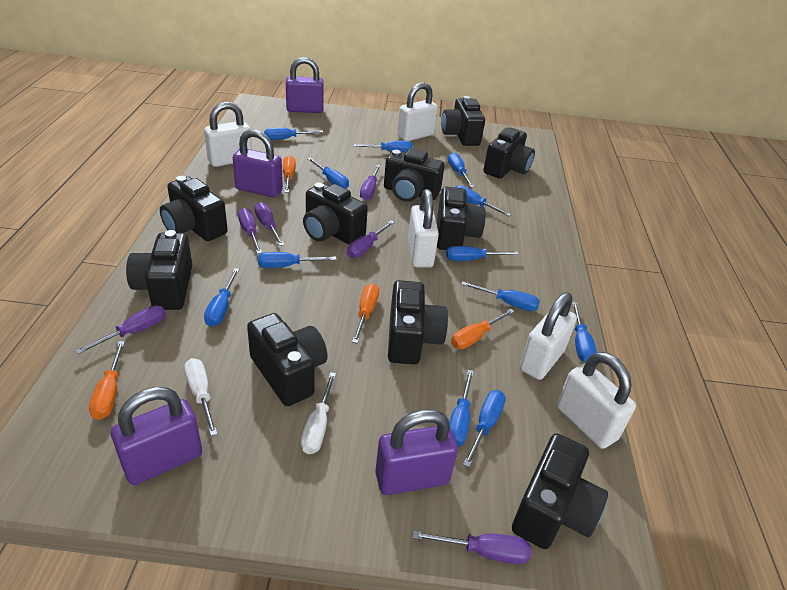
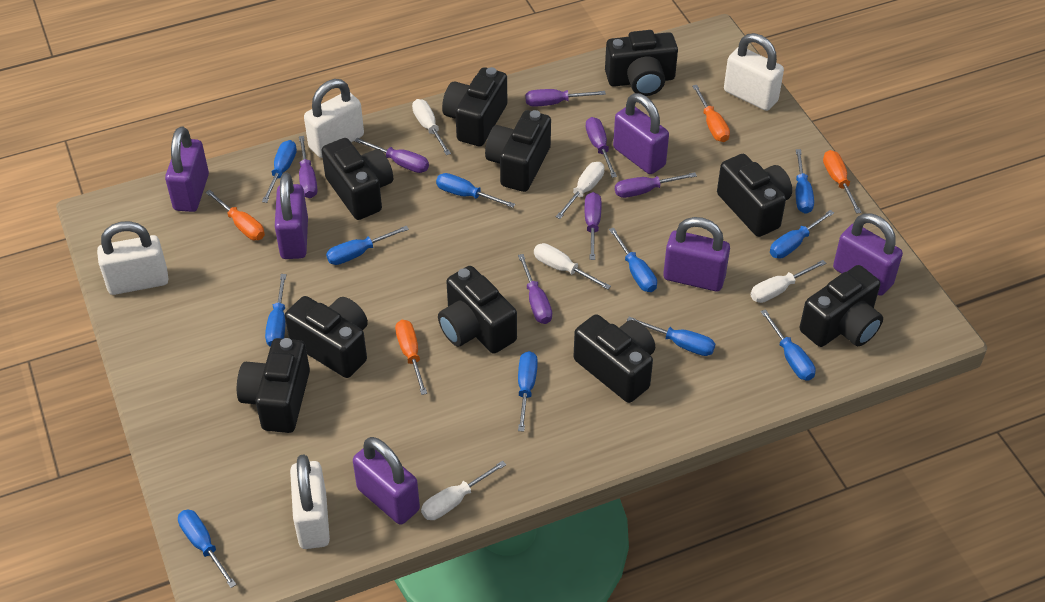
blue screwdriver: [204,268,239,327] [258,252,337,268] [264,128,323,140] [307,158,349,189] [354,141,413,152] [446,246,519,261] [448,153,474,187] [449,370,474,447] [455,185,511,216] [461,281,540,311] [463,390,506,468] [572,302,597,363] = 12 -> [178,509,237,588] [262,140,297,203] [265,274,286,347] [326,226,409,265] [436,173,515,208] [518,351,538,432] [609,227,657,292] [627,317,715,356] [761,309,815,381] [770,210,834,258] [796,149,814,214] = 11
purple padlock: [111,387,202,485] [233,129,283,197] [286,57,324,113] [375,409,458,495] = 4 -> [165,126,209,212] [275,172,308,259] [353,437,420,525] [613,93,669,174] [663,217,730,292] [833,213,903,296] = 6
purple screwdriver: [75,305,166,354] [238,208,262,254] [255,202,284,246] [347,221,395,258] [360,165,381,200] [412,531,531,564] = 6 -> [299,136,317,198] [354,138,429,173] [518,254,552,324] [525,89,606,107] [584,192,602,260] [586,117,617,178] [615,172,697,198] = 7
white padlock: [204,102,252,167] [397,82,438,141] [408,189,439,268] [520,292,577,380] [557,352,636,449] = 5 -> [97,221,169,295] [290,455,330,549] [304,79,364,158] [724,33,784,111] = 4
white screwdriver: [184,358,218,436] [301,372,336,454] = 2 -> [412,99,451,155] [421,461,506,520] [534,243,611,290] [556,162,605,219] [750,260,827,303] = 5

